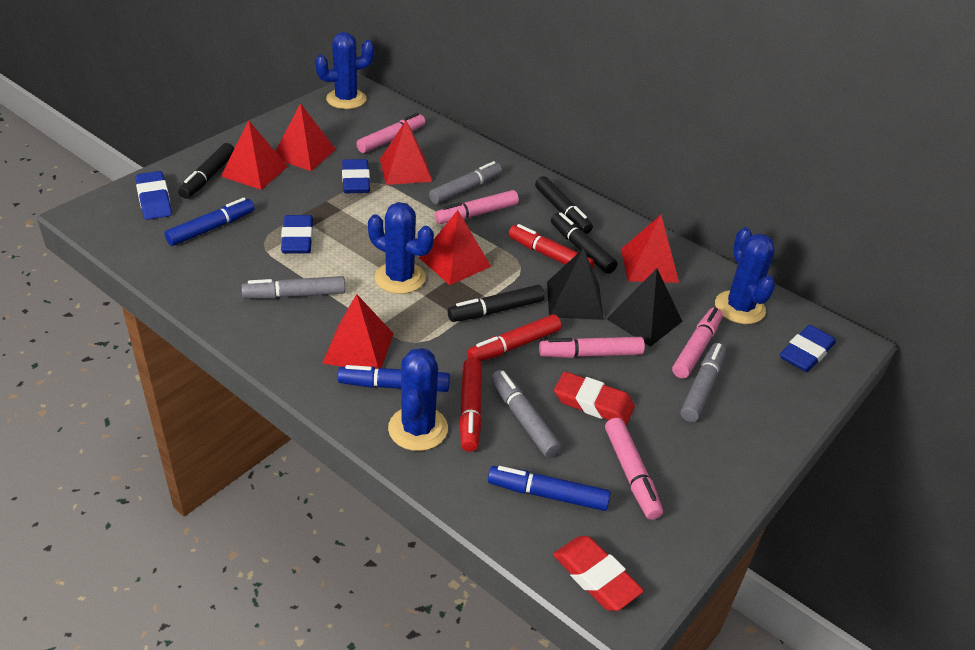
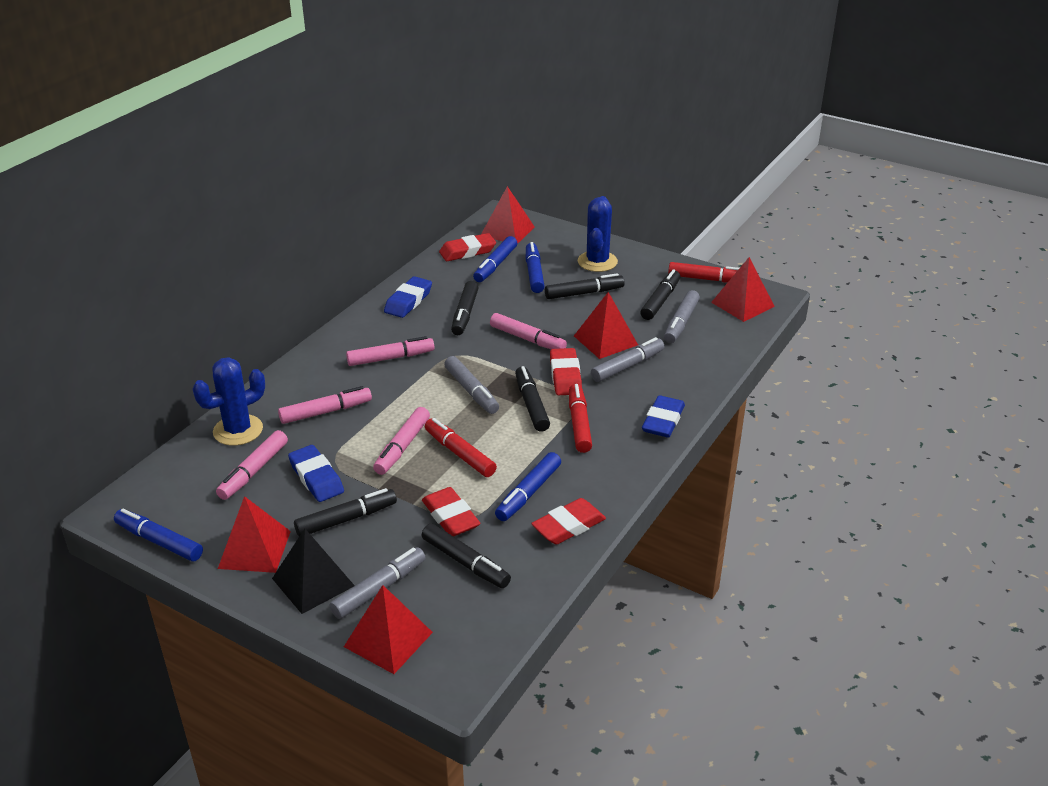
black marker: [178,143,235,199] [448,285,544,322] [535,176,593,234] [551,212,618,274] = 4 -> [294,488,397,536] [422,523,511,588] [451,281,479,335] [515,366,550,432] [545,273,625,299] [640,269,680,320] = 6
black pyramid: [547,248,604,320] [607,268,683,347] = 2 -> [272,529,355,614] = 1
blue cactus: [315,32,374,109] [368,202,434,294] [388,348,448,451] [715,227,775,324] = 4 -> [193,357,265,446] [578,196,618,272] = 2
blue eraser: [136,171,172,220] [281,215,313,254] [342,159,370,193] [780,325,836,372] = 4 -> [288,445,344,502] [384,276,432,318] [642,395,685,438] = 3
blue marker: [164,198,254,246] [338,365,450,392] [488,466,611,511] = 3 -> [114,509,203,562] [473,236,517,282] [495,452,561,521] [526,242,545,293] = 4
red eraser: [553,536,644,611] [554,371,635,425] = 2 -> [422,487,480,537] [439,233,496,261] [531,498,606,545] [550,348,582,395] = 4
red pyramid: [221,120,288,190] [275,103,336,171] [322,294,394,369] [380,121,432,185] [419,210,491,285] [621,215,679,283] = 6 -> [218,496,291,573] [344,585,433,674] [481,186,535,244] [574,292,638,359] [711,257,775,322] = 5

